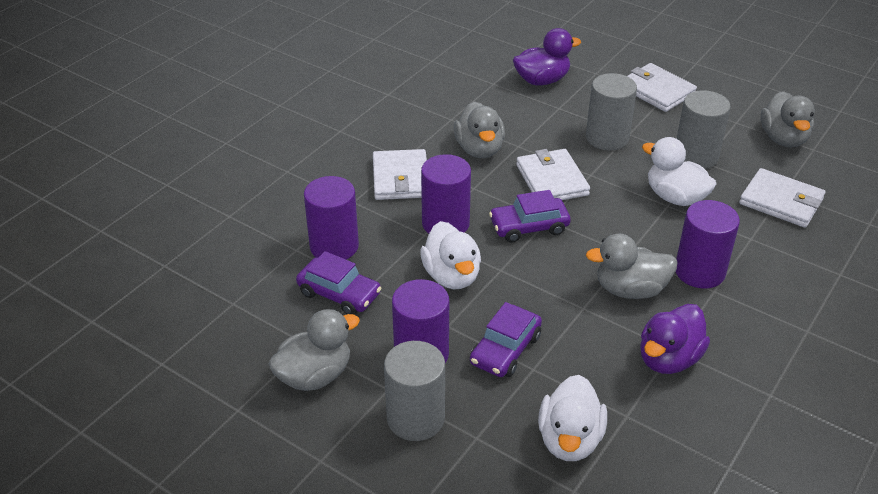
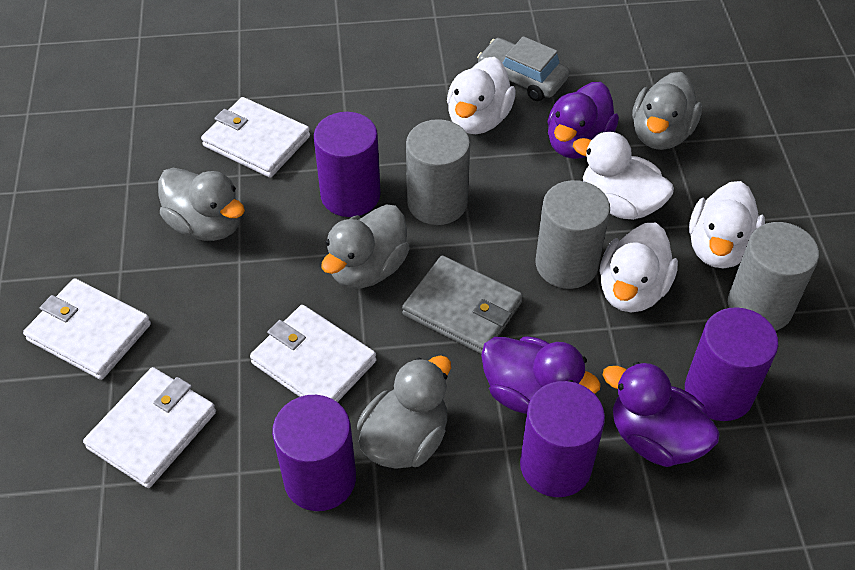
grey car: none = 0 -> [477,36,569,101] = 1
grey wallet: none = 0 -> [402,255,523,354] = 1
purple car: [296,251,381,315] [470,302,542,377] [489,190,571,243] = 3 -> none = 0
purple duck: [513,28,581,86] [640,304,710,374] = 2 -> [481,336,601,414] [547,82,619,159] [603,362,720,467] = 3
white duck: [420,221,481,289] [538,375,607,461] [642,137,717,206] = 3 -> [447,57,516,134] [573,132,674,220] [600,223,678,313] [689,181,765,268] = 4

